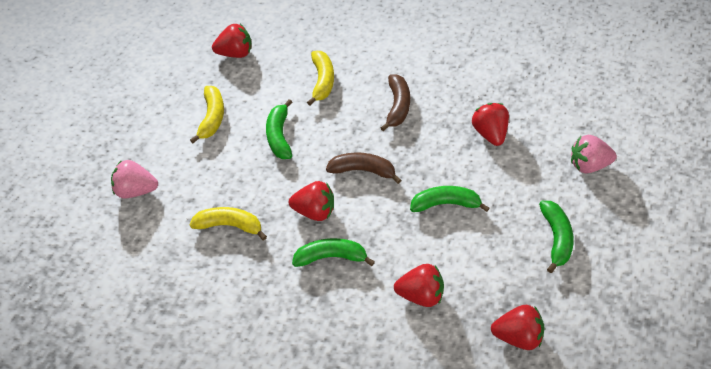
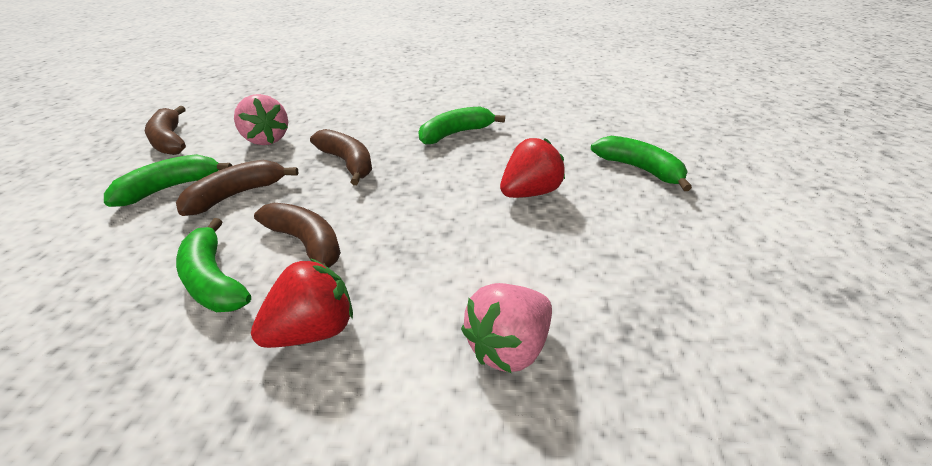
brown banana: [326,153,401,184] [380,74,410,131] = 2 -> [145,106,186,155] [176,160,298,216] [254,203,341,268] [310,129,372,185] = 4
red strawberry: [212,24,252,58] [289,181,334,221] [394,264,444,307] [472,103,509,146] [491,305,545,350] = 5 -> [251,258,353,348] [500,138,565,198] = 2
yellow banana: [189,207,267,240] [190,86,224,143] [307,51,334,105] = 3 -> none = 0

